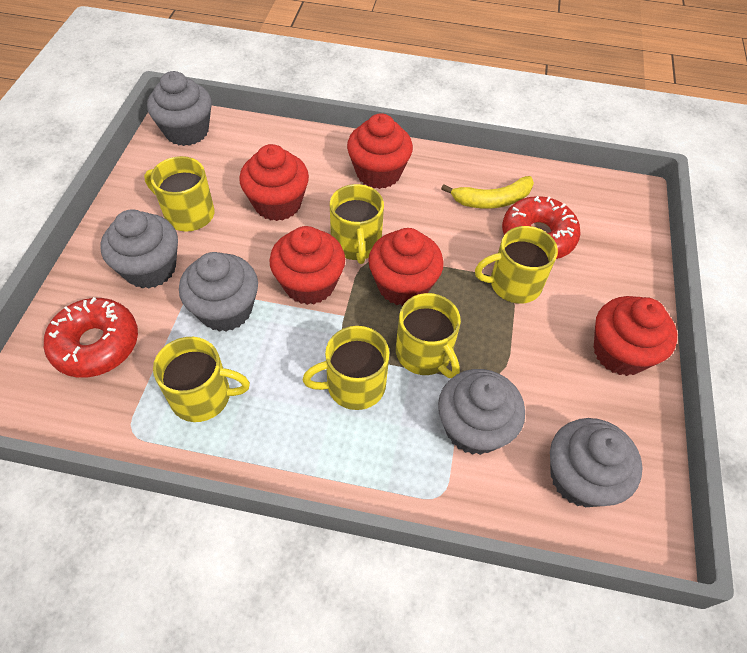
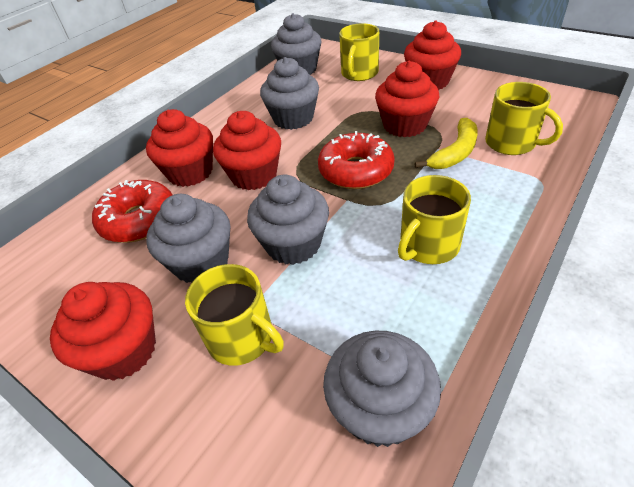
yellow mug: [144,156,215,232] [153,337,250,422] [303,326,389,410] [330,184,384,264] [396,293,461,378] [475,226,558,304] = 6 -> [185,264,284,366] [339,23,379,81] [398,175,471,264] [485,82,563,155] = 4

